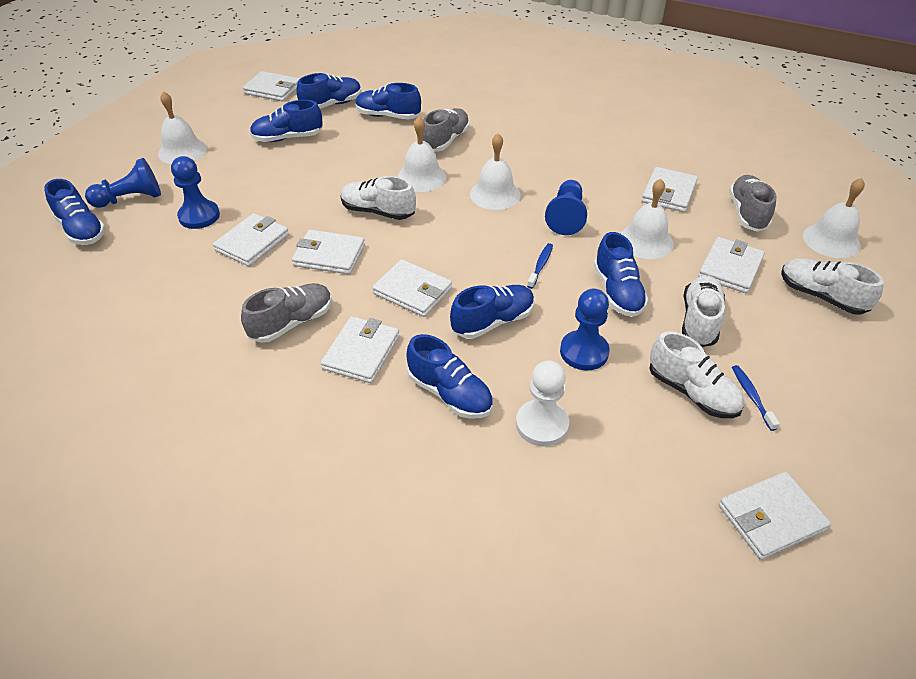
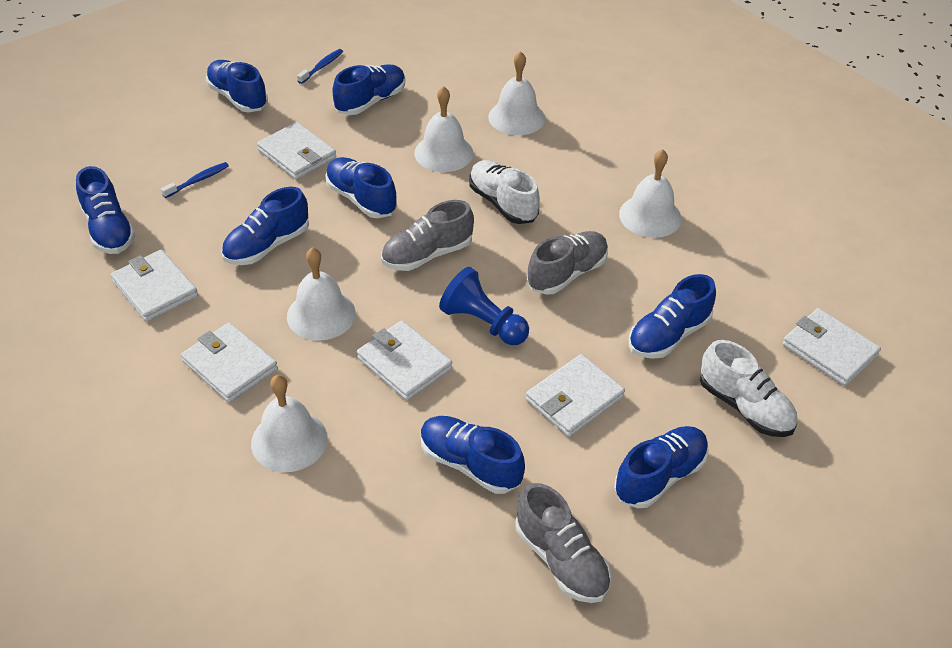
blue pawn: [85,158,161,208] [171,156,220,229] [545,180,587,235] [560,289,610,370] = 4 -> [439,267,529,345] = 1
blue shoe: [44,179,106,245] [250,100,323,142] [296,73,361,109] [355,83,421,119] [406,334,493,419] [450,285,535,339] [594,232,648,317] = 7 -> [76,166,136,254] [206,60,268,112] [221,187,309,265] [325,157,397,218] [332,65,405,115] [421,416,525,494] [614,426,709,508] [629,274,716,359] = 8
white pawn: [516,360,569,446] = 1 -> none = 0
white shoe: [341,176,416,220] [649,331,744,418] [682,275,725,347] [781,258,884,315] = 4 -> [469,160,540,224] [700,340,798,437] = 2
white wallet: [213,213,289,267] [243,71,300,102] [292,230,365,274] [321,316,400,383] [372,259,452,317] [642,167,698,212] [698,237,765,293] [719,472,831,560] = 8 -> [111,250,198,322] [181,322,278,403] [257,122,336,180] [357,321,452,401] [526,354,625,437] [782,308,881,386] = 6

